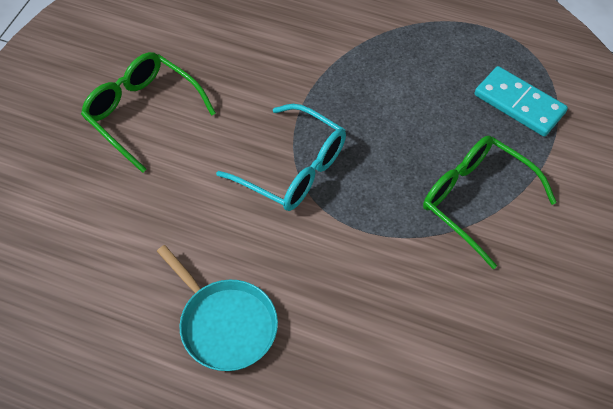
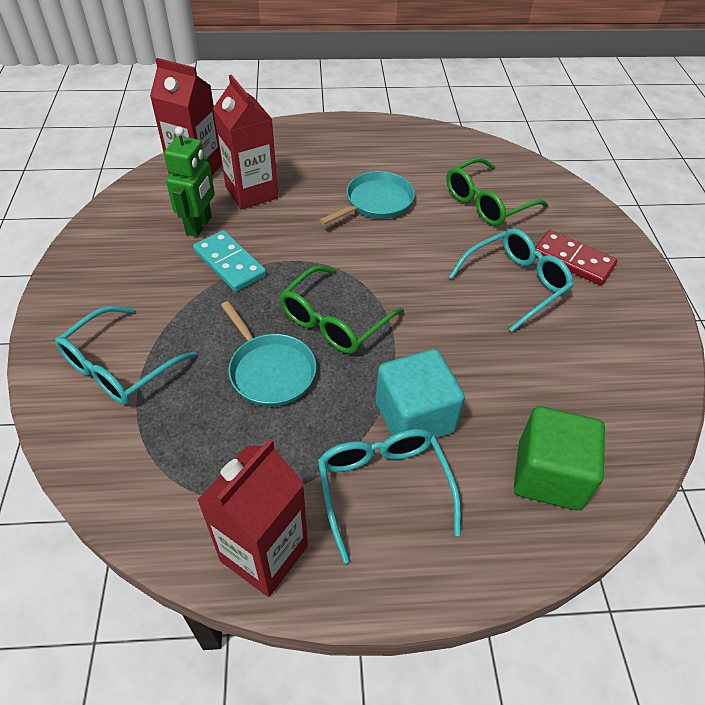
green cube: none = 0 -> [514,406,605,510] = 1
green robot: none = 0 -> [164,126,215,237] = 1
red carton: none = 0 -> [150,58,222,175] [197,438,308,597] [213,75,278,210] = 3
red domino: none = 0 -> [535,230,617,285] = 1
turquoise cube: none = 0 -> [376,349,465,438] = 1
turquoise glasses: [216,104,346,211] = 1 -> [55,306,197,404] [318,429,461,563] [449,228,574,332] = 3
turquoise pan: [157,245,278,371] = 1 -> [221,301,317,407] [319,171,415,225] = 2

